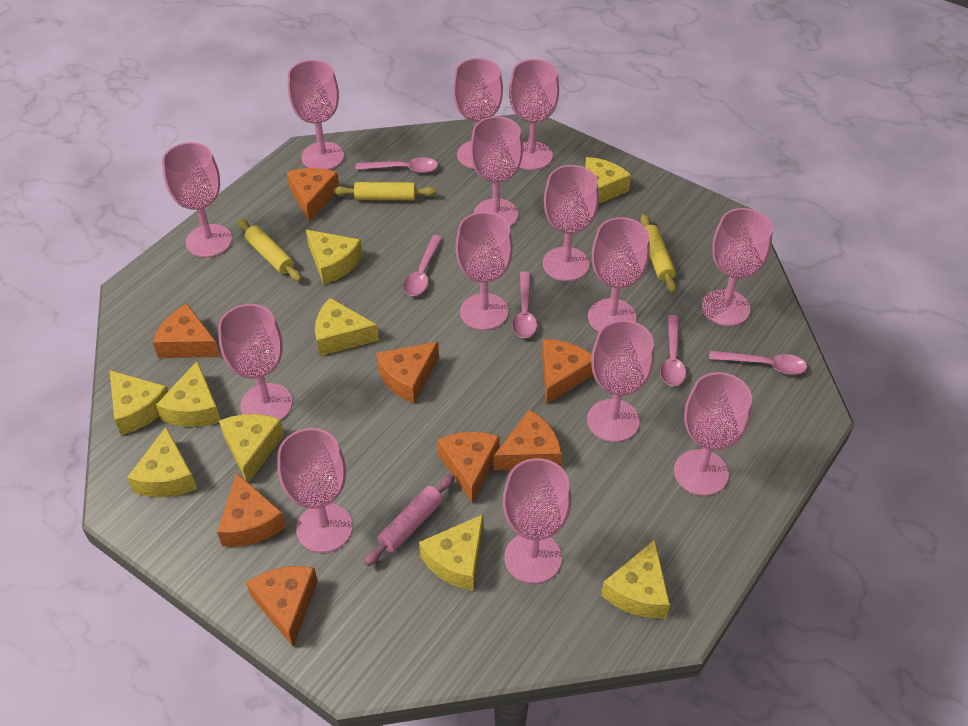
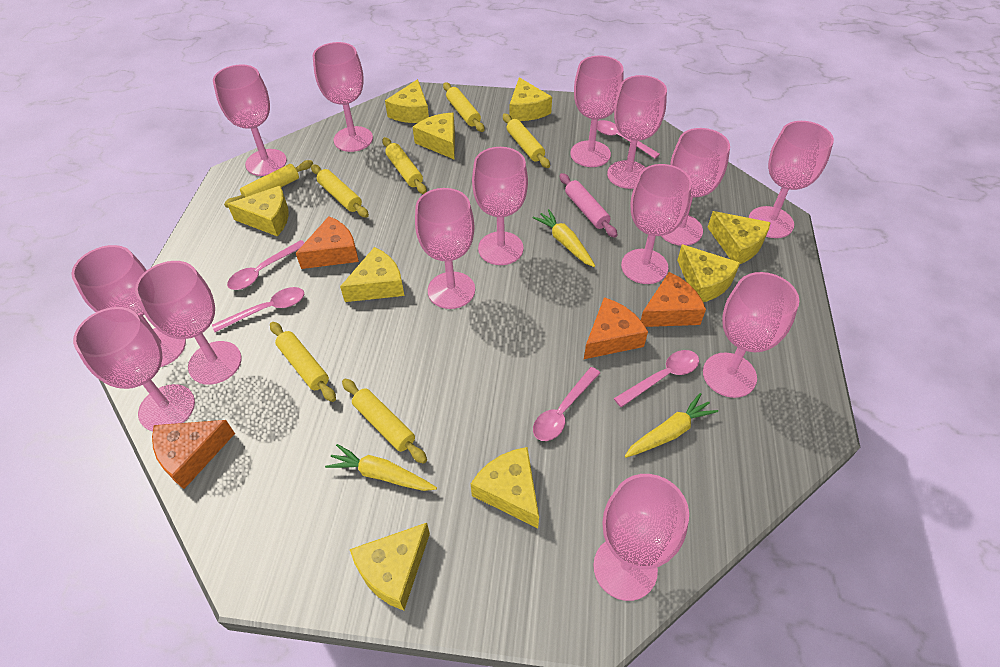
orange cheese: [153,304,220,358] [217,472,286,547] [246,566,318,646] [286,168,339,222] [376,342,439,403] [437,432,500,503] [494,410,562,470] [542,339,594,404] = 8 -> [152,420,235,489] [296,216,359,269] [584,297,648,359] [641,272,706,327] = 4
yellow carrot: none = 0 -> [325,444,437,491] [533,209,595,267] [625,393,718,458] = 3
yellow rolling pin: [238,219,302,281] [333,182,437,200] [640,214,677,293] = 3 -> [224,160,313,208] [270,322,336,402] [311,164,369,218] [342,378,427,464] [382,137,427,194] [443,82,484,132] [503,114,550,168] = 7

